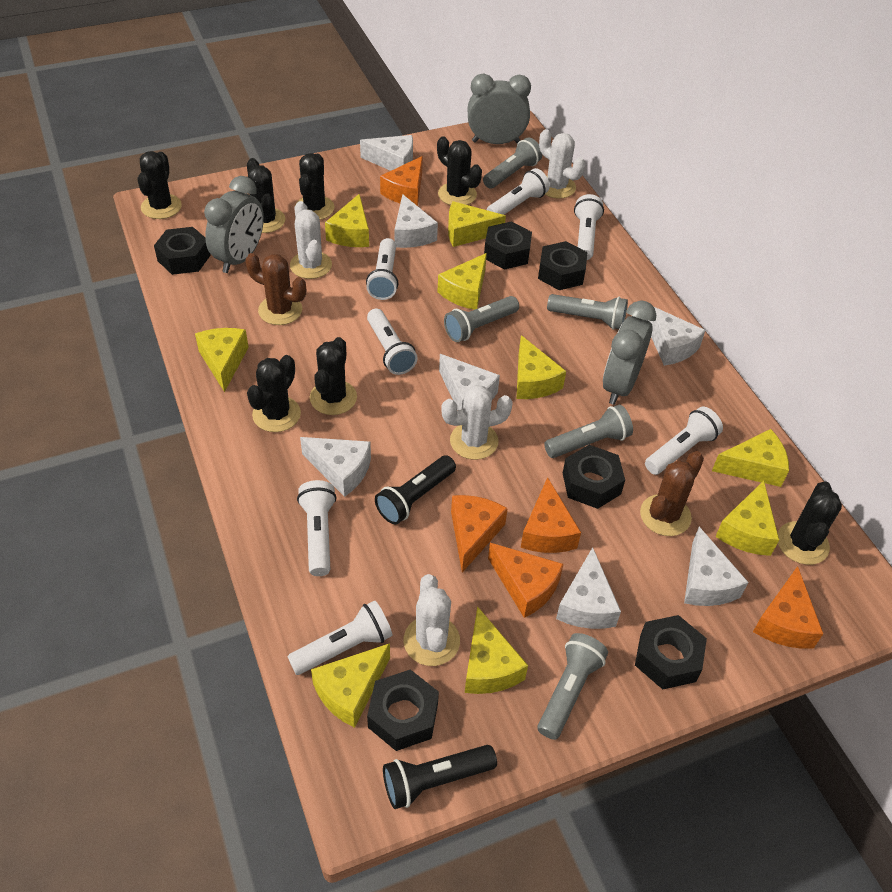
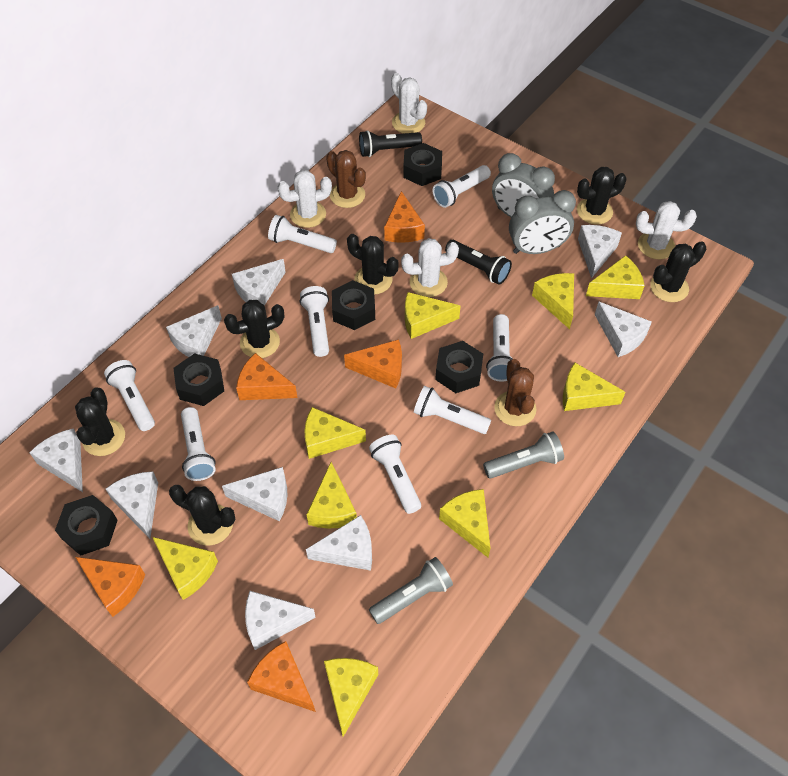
black cactus: [138,151,182,219] [247,158,285,233] [247,355,301,432] [295,153,335,220] [310,337,357,415] [437,136,482,205] [778,481,842,565] = 7 -> [75,387,125,456] [169,485,235,545] [224,300,284,358] [347,234,399,294] [577,167,627,224] [650,241,706,302] = 6
black nut: [154,227,211,275] [367,670,439,751] [484,221,532,270] [538,241,588,290] [563,445,625,509] [635,615,707,689] = 6 -> [55,495,118,556] [173,353,224,406] [332,280,375,330] [403,143,442,186] [435,341,483,393] = 5
grey clock: [204,176,264,273] [467,74,531,144] [603,300,656,405] = 3 -> [492,153,555,217] [509,190,576,254] = 2
grey flashlight: [444,296,519,342] [483,137,542,189] [538,633,608,740] [544,405,633,458] [547,294,628,330] = 5 -> [369,557,453,624] [483,431,564,478] = 2
white cheese: [300,437,371,497] [360,135,413,171] [395,194,438,248] [439,354,500,410] [556,547,621,629] [647,306,705,366] [684,527,748,606] = 7 -> [29,428,83,492] [106,472,158,539] [166,305,222,357] [222,467,287,521] [232,259,286,306] [245,591,316,650] [306,515,372,571] [578,225,622,278] [595,302,652,357] = 9
white flashlight: [287,600,393,675] [297,480,337,576] [366,238,399,300] [367,309,418,375] [487,168,550,215] [574,194,604,260] [645,407,723,475] = 7 -> [104,360,155,431] [181,407,216,481] [268,215,337,253] [300,286,329,357] [369,435,421,514] [414,386,491,434] [433,165,491,208] [486,314,513,382] = 8

